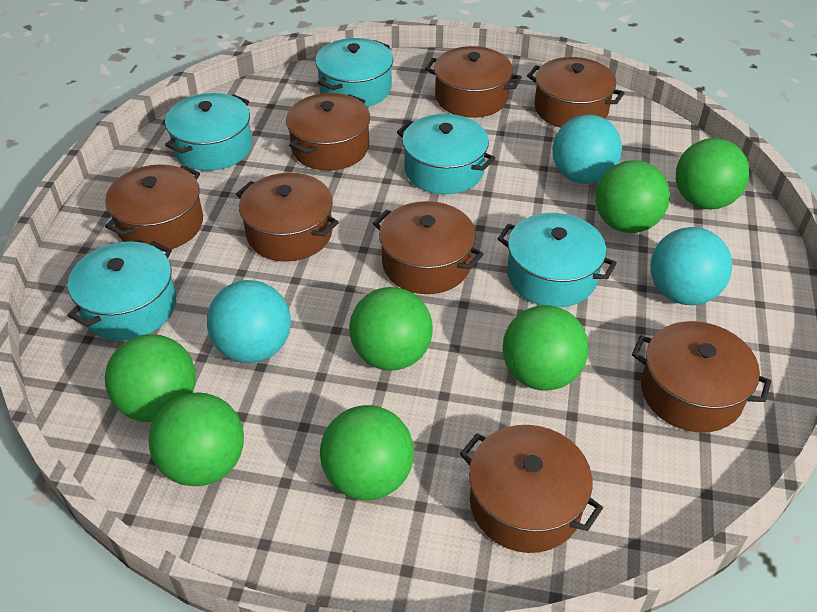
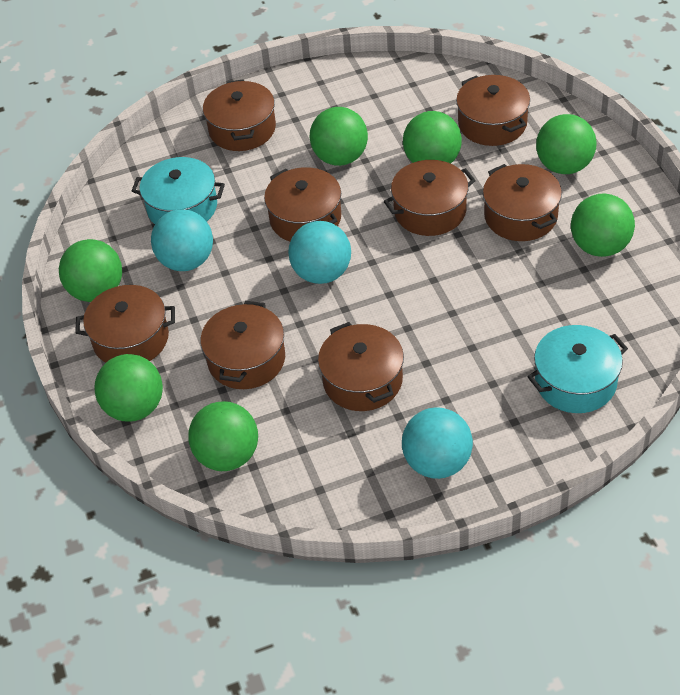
turquoise pot: [68,241,176,341] [165,93,252,171] [315,38,393,107] [397,114,496,194] [497,213,617,307] = 5 -> [132,157,225,224] [527,325,628,413] = 2

